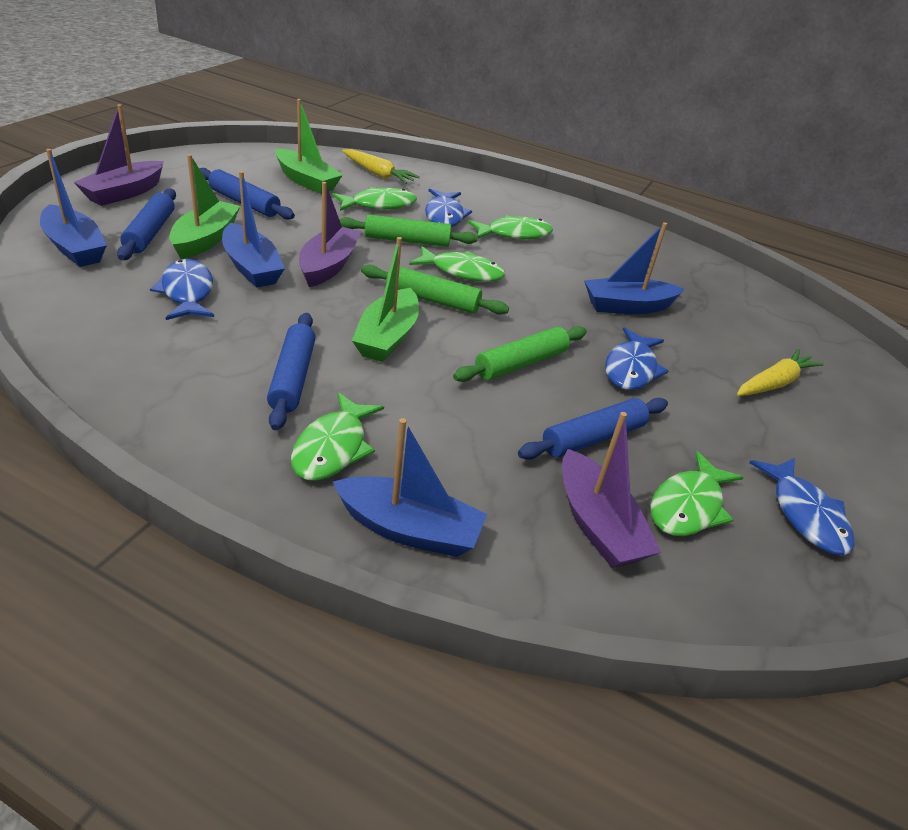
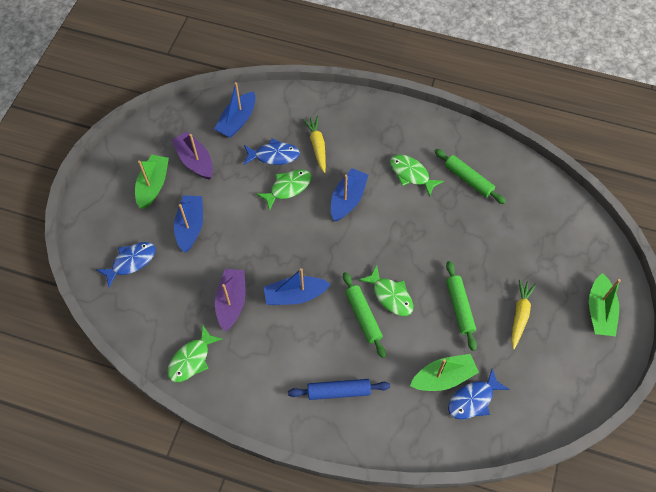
blue fish: [150,259,214,320] [425,189,472,227] [605,327,669,390] [750,458,855,555] = 4 -> [97,242,156,288] [243,138,300,165] [448,369,509,419] = 3
blue rolling pin: [117,189,176,260] [199,168,295,219] [267,313,316,430] [518,398,668,460] = 4 -> [288,379,390,400] = 1
green fish: [291,392,384,481] [332,187,417,211] [409,246,505,282] [468,215,553,239] [651,451,744,536] = 5 -> [167,325,222,382] [256,169,311,211] [359,265,413,316] [390,155,444,197] = 4
purple boat: [74,104,164,206] [299,182,361,287] [562,412,661,568] = 3 -> [172,132,213,180] [215,269,246,331] = 2

